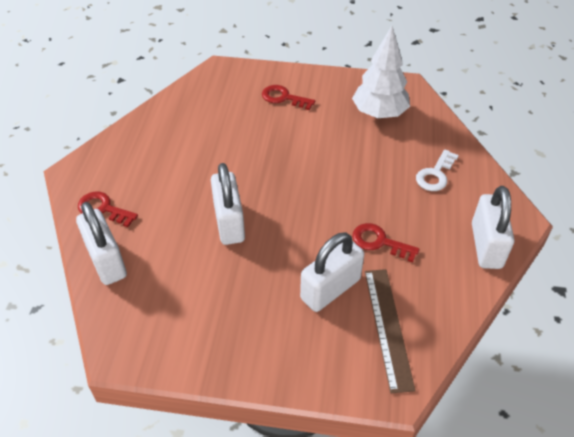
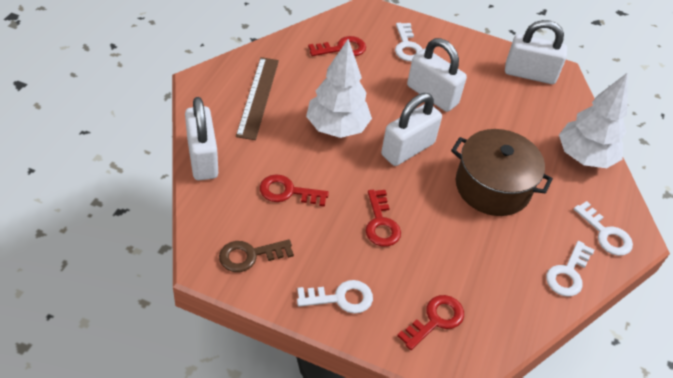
brown key: none = 0 -> [219,239,294,272] = 1
brown pot: none = 0 -> [451,129,553,216] = 1
red key: [78,192,138,227] [262,85,315,110] [352,223,420,262] = 3 -> [260,174,329,207] [308,36,366,56] [366,190,401,247] [397,295,464,350] = 4
white key: [416,149,459,191] = 1 -> [297,280,373,314] [395,23,423,61] [546,241,594,296] [574,201,633,256] = 4
white tree: [352,26,410,119] = 1 -> [306,39,372,138] [559,72,628,168] = 2

